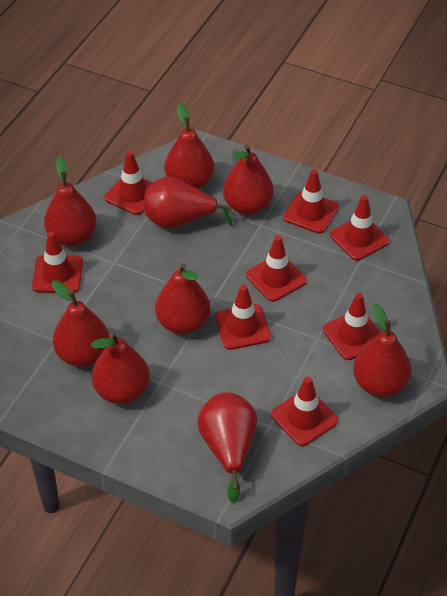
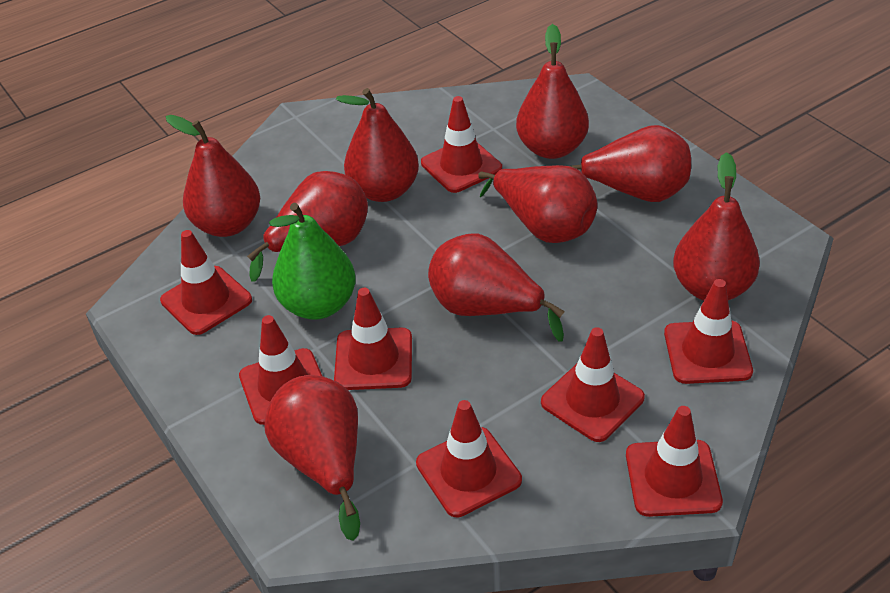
green pear: none = 0 -> [269,203,356,320] = 1

